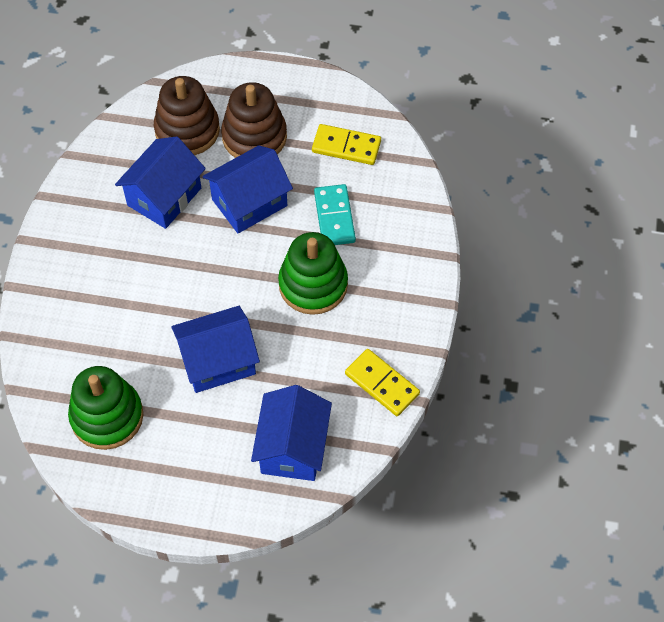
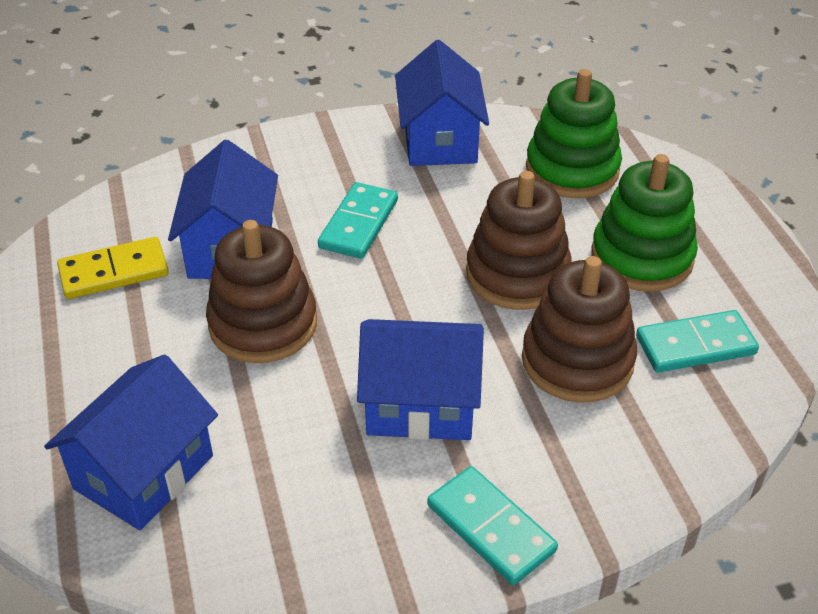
brown stacking toy: [154,76,220,155] [221,82,287,158] = 2 -> [206,220,317,363] [466,171,572,310] [522,256,637,403] = 3
turquoise domino: [314,184,356,245] = 1 -> [318,182,398,259] [428,466,558,585] [636,310,759,373] = 3
yellow domino: [312,124,381,165] [345,349,420,416] = 2 -> [57,237,169,299] = 1

